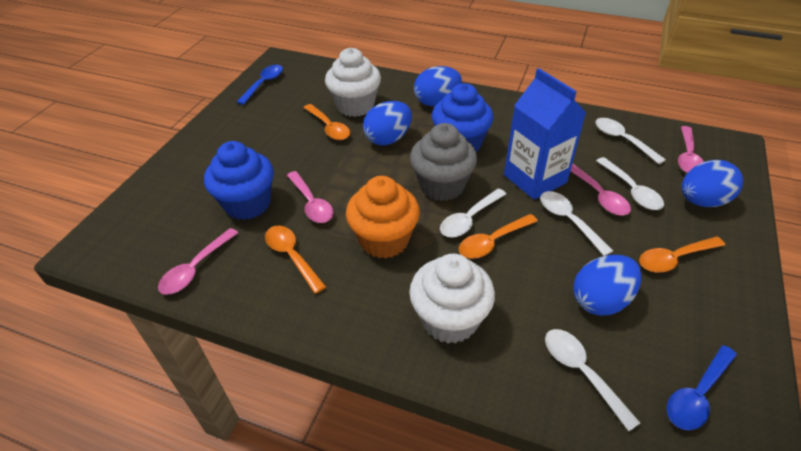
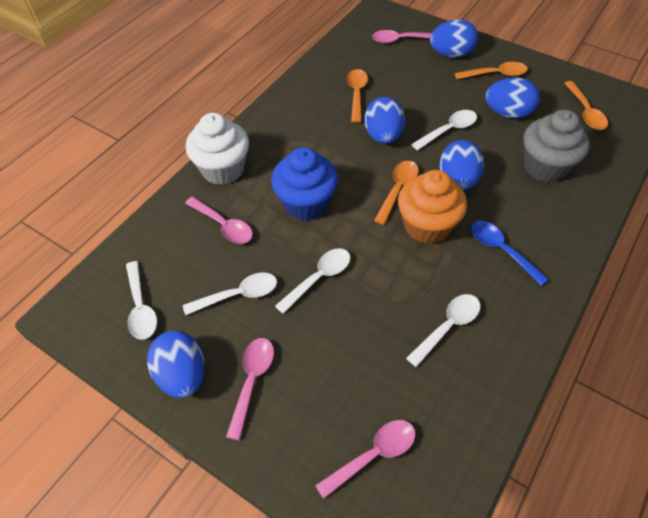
blue carton: [504,68,586,200] = 1 -> none = 0
blue cupcake: [204,141,274,220] [432,83,494,152] = 2 -> [271,147,338,221] = 1
blue egg: [363,101,412,145] [414,66,462,106] [573,255,642,316] [682,160,743,207] = 4 -> [147,331,204,398] [364,97,405,144] [430,19,478,58] [440,140,484,190] [485,77,540,119] = 5
blue spoon: [237,65,283,105] [667,345,737,430] = 2 -> [471,221,548,286] = 1
white cupcake: [325,48,381,117] [409,254,495,344] = 2 -> [186,113,249,185] = 1

